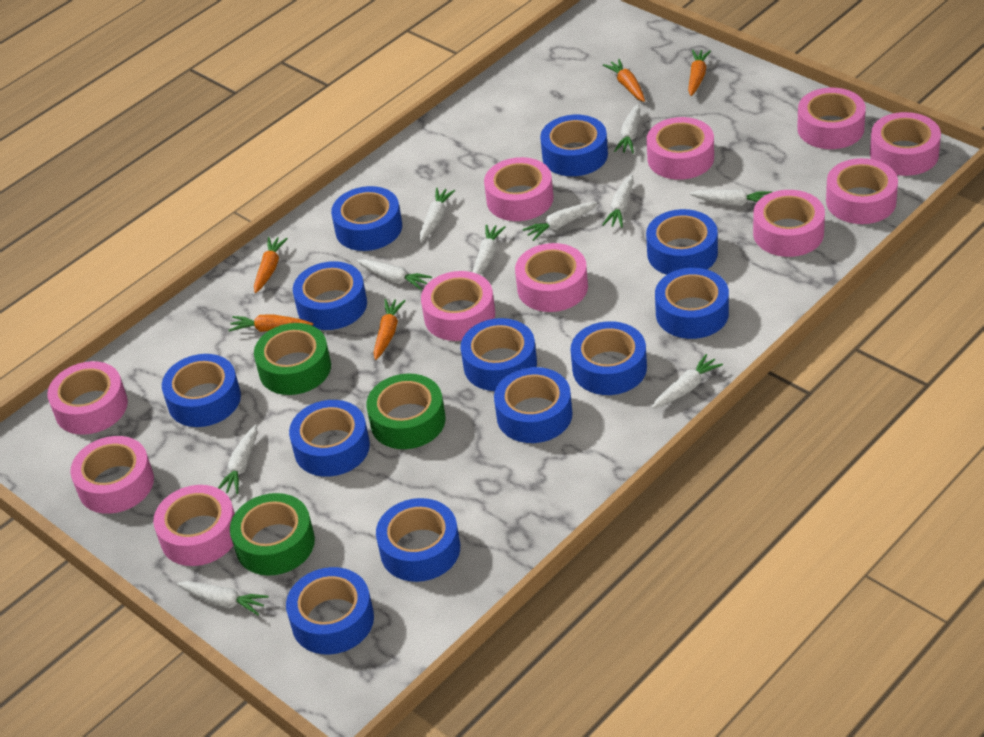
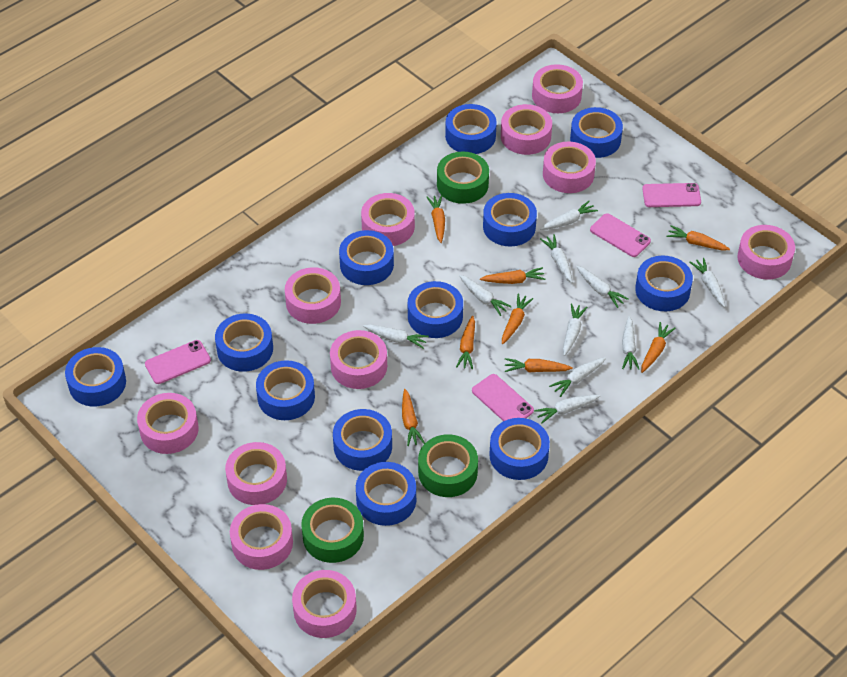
orange carrot: [229,314,313,332] [254,237,288,293] [374,299,406,360] [603,59,645,102] [688,50,711,96] = 5 -> [402,389,425,446] [427,195,445,243] [456,316,475,369] [480,267,546,284] [502,294,533,344] [505,358,573,372] [641,322,675,373] [666,225,730,251] = 8
pink phone: none = 0 -> [145,340,211,384] [472,374,534,421] [590,213,651,257] [642,183,701,207] = 4

